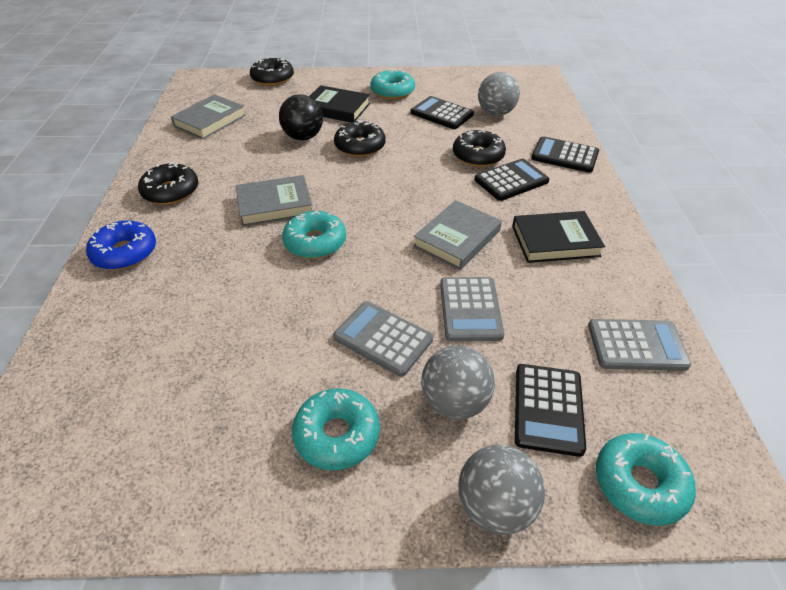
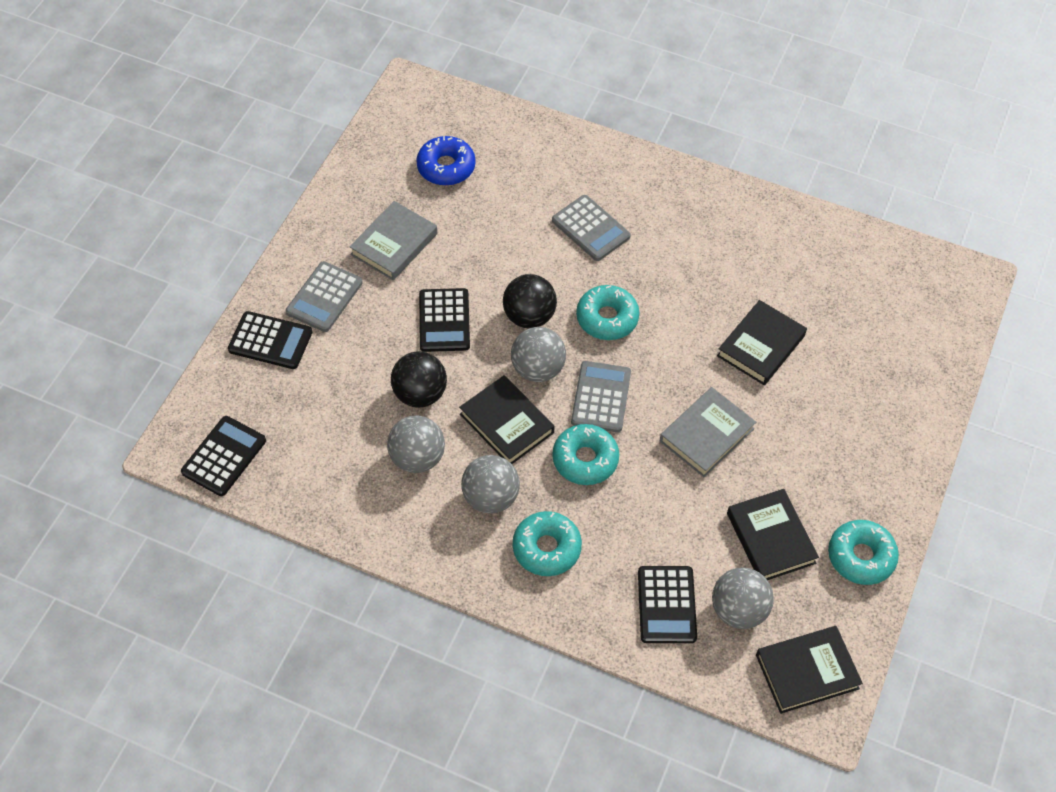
black ball: [279,94,323,140] = 1 -> [391,351,447,408] [503,274,557,328] = 2
black book: [309,85,370,122] [512,211,605,263] = 2 -> [459,375,555,464] [717,300,807,385] [727,489,819,580] [756,626,863,714] = 4
black donut: [138,162,198,205] [250,57,294,86] [334,120,386,157] [453,130,506,167] = 4 -> none = 0
grey ball: [421,345,495,420] [458,445,545,535] [478,72,520,116] = 3 -> [387,415,445,473] [461,455,520,514] [511,327,566,382] [712,567,774,629] = 4
grey book: [171,94,246,139] [236,175,313,226] [413,200,502,270] = 3 -> [349,201,437,280] [660,387,756,477] = 2

